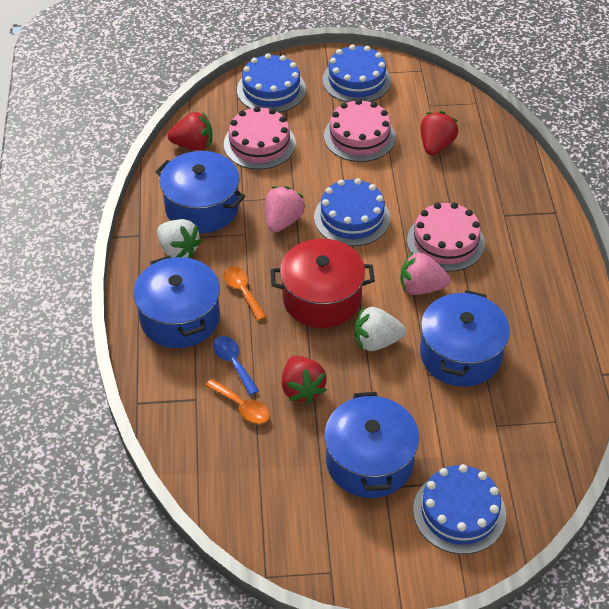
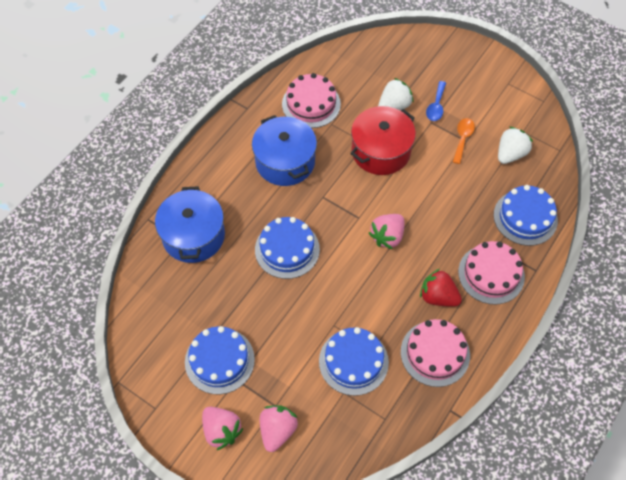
blue pot: [133,255,220,348] [155,151,245,233] [324,392,419,498] [420,290,510,387] = 4 -> [155,186,225,263] [252,115,317,186] = 2
orange spoon: [205,379,270,424] [223,266,267,321] = 2 -> [453,118,475,164] = 1
pink strawberry: [265,186,305,233] [400,252,450,295] = 2 -> [202,407,244,450] [260,405,298,452] [369,214,405,249] = 3
red strawberry: [168,112,213,151] [282,356,327,404] [420,111,458,155] = 3 -> [420,269,462,307] = 1

